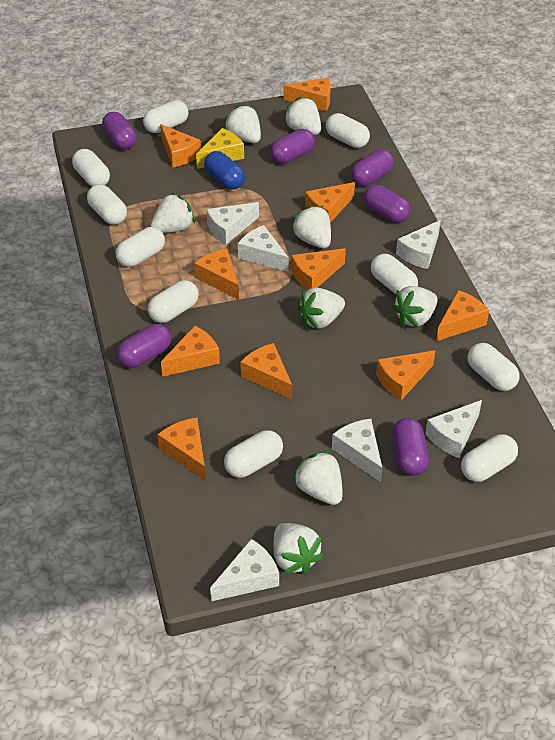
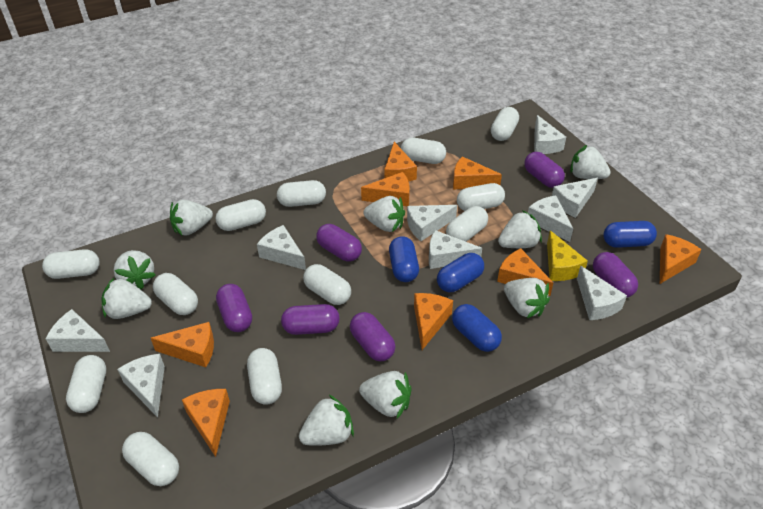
blue capsule: [204,151,245,189] = 1 -> [389,236,419,282] [437,253,484,292] [452,304,502,352] [603,221,657,248] = 4
orange cheese: [157,417,206,481] [160,124,201,167] [161,326,220,377] [194,249,239,300] [240,343,292,400] [283,78,331,111] [291,248,346,290] [305,182,355,223] [376,350,435,401] [436,290,489,341] = 10 -> [151,322,214,367] [182,389,230,457] [361,172,410,206] [384,142,417,182] [414,293,453,350] [453,157,502,189] [497,248,553,296] [660,234,702,284] = 8
white capsule: [72,149,110,186] [87,184,127,225] [116,227,165,267] [143,100,189,133] [148,280,199,323] [224,430,283,478] [326,113,370,148] [371,254,418,294] [461,434,518,482] [468,343,519,391] = 10 -> [42,249,100,279] [66,355,106,413] [122,432,179,486] [153,273,198,315] [215,199,266,231] [247,348,282,405] [277,180,326,207] [303,264,351,305] [401,138,446,164] [446,206,488,242] [457,183,505,211] [491,107,519,141] = 12
white cheese: [207,202,259,244] [210,539,279,601] [238,225,289,272] [332,419,383,482] [396,220,441,269] [425,400,482,458] = 6 -> [46,309,110,352] [117,354,165,418] [257,225,306,270] [407,205,457,241] [429,230,482,269] [528,195,573,242] [534,115,566,154] [552,178,598,218] [577,266,627,320] = 9
white strawberry: [151,193,195,233] [224,105,261,143] [273,523,323,574] [283,97,321,135] [291,205,331,248] [292,450,343,505] [298,287,345,329] [392,286,438,327] = 8 -> [102,278,152,319] [114,250,156,289] [170,199,213,236] [299,395,354,446] [359,371,412,418] [363,196,405,232] [498,210,542,248] [504,278,550,318] [570,145,611,179] = 9

